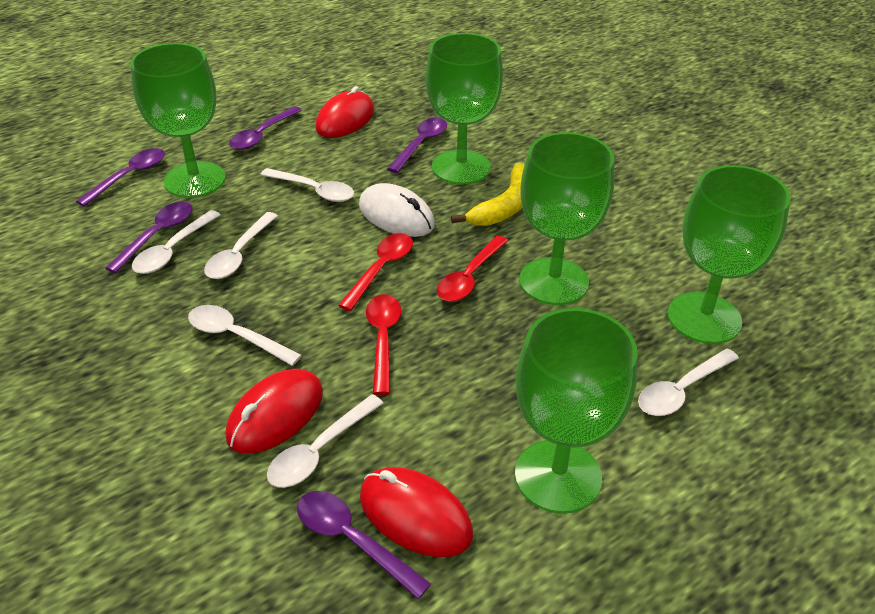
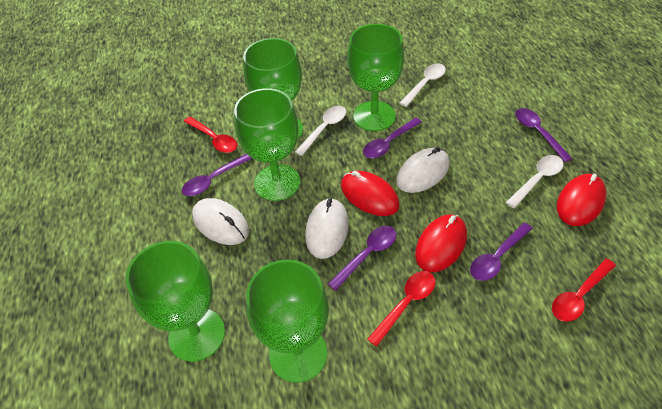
white mouse: [359,183,435,237] = 1 -> [192,198,249,245] [305,198,349,259] [396,147,450,193] = 3
white spoon: [132,210,220,274] [188,305,302,366] [204,212,278,279] [260,168,354,202] [267,394,384,488] [638,348,739,416] = 6 -> [295,106,346,156] [400,63,446,107] [506,155,563,208] = 3
yellow banana: [451,163,525,226] = 1 -> none = 0

